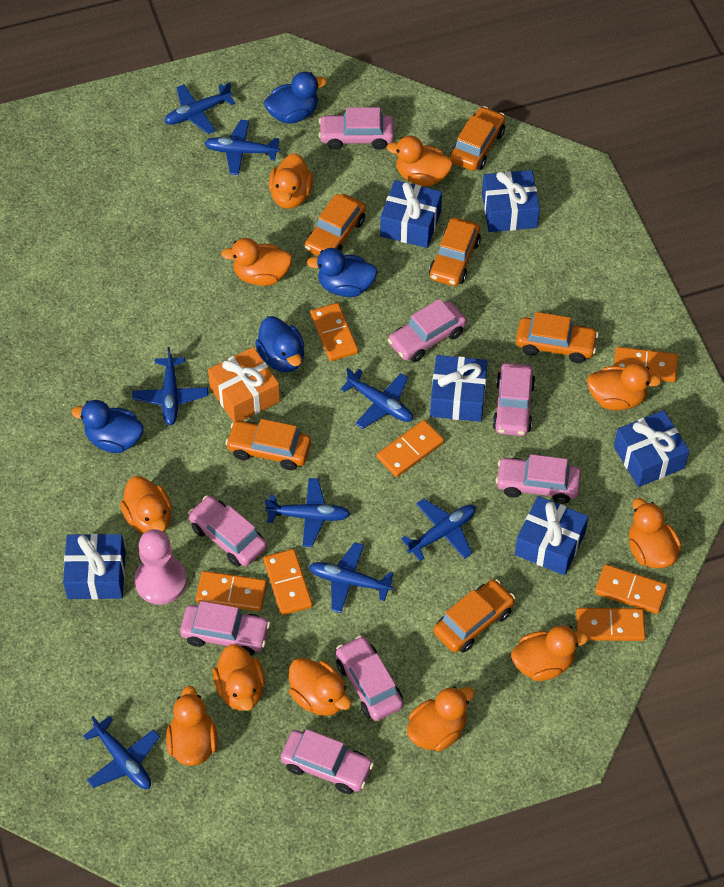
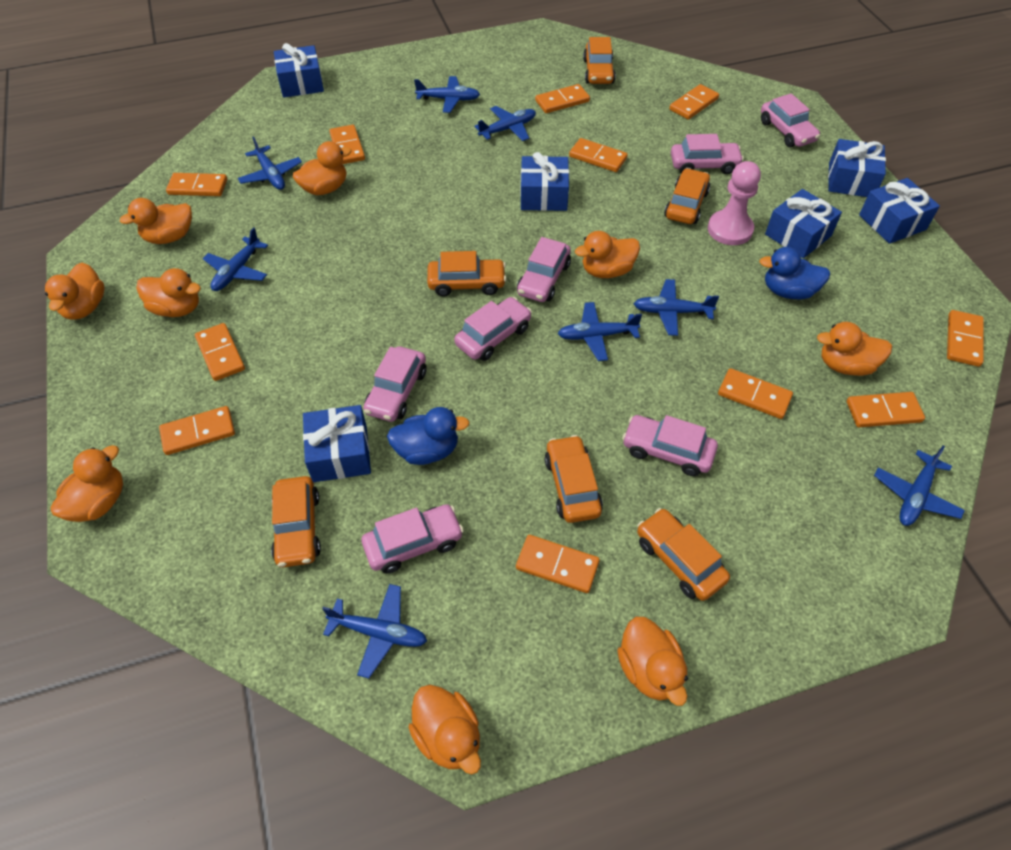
blue duck: [71,400,144,453] [255,316,304,372] [264,72,327,124] [307,248,378,297] = 4 -> [387,407,470,465] [759,247,830,299] = 2
orange domino: [196,571,267,611] [264,549,313,615] [310,303,358,361] [377,420,444,477] [576,608,646,641] [595,564,668,614] [614,347,678,382] = 7 -> [159,406,235,455] [166,173,227,196] [195,323,245,381] [329,125,365,164] [516,535,600,593] [535,84,590,113] [569,138,628,172] [669,84,719,120] [718,368,793,419] [847,392,925,427] [947,310,984,367] = 11
orange duck: [120,476,172,534] [166,686,218,766] [213,644,265,711] [221,238,292,286] [269,153,313,209] [289,658,351,716] [386,136,453,186] [407,686,475,751] [511,625,588,681] [587,363,661,410] [629,498,682,568] = 11 -> [45,262,105,320] [51,445,123,522] [120,198,192,244] [136,268,201,317] [293,141,352,195] [409,685,481,775] [575,231,640,278] [617,617,688,706] [817,322,892,376] = 9
orange gift: [208,347,280,422] = 1 -> none = 0
pink car: [180,601,270,656] [188,496,267,567] [281,729,374,794] [319,107,394,150] [336,636,403,721] [388,299,466,362] [492,363,535,436] [496,454,581,504] = 8 -> [362,504,464,574] [363,346,426,422] [454,297,532,361] [517,237,571,302] [622,415,718,476] [671,134,744,174] [761,93,820,147] = 7

